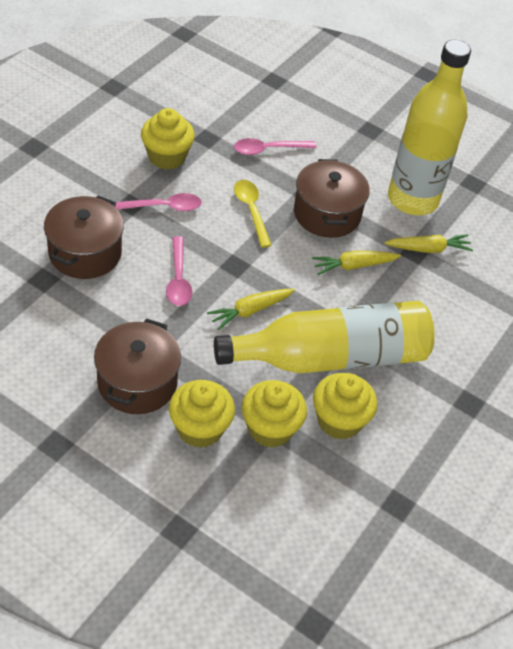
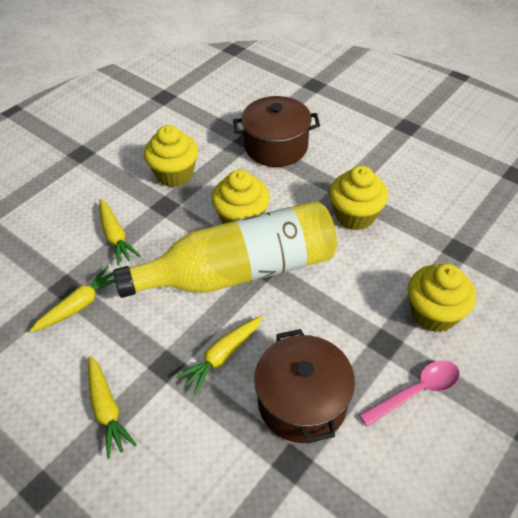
brown pot: [44,196,124,279] [94,318,181,414] [294,159,370,238] = 3 -> [233,96,320,167] [254,329,355,443] = 2
pink spoon: [115,193,202,211] [166,236,192,306] [234,138,316,155] = 3 -> [359,360,460,427] = 1
yellow bottle: [214,301,435,374] [388,40,471,215] = 2 -> [113,201,337,298] = 1
yellow carrot: [207,289,295,330] [312,250,401,275] [384,234,473,253] = 3 -> [30,265,115,332] [88,356,137,459] [99,199,140,265] [176,316,262,394] = 4
yellow spoon: [234,180,272,248] = 1 -> none = 0

